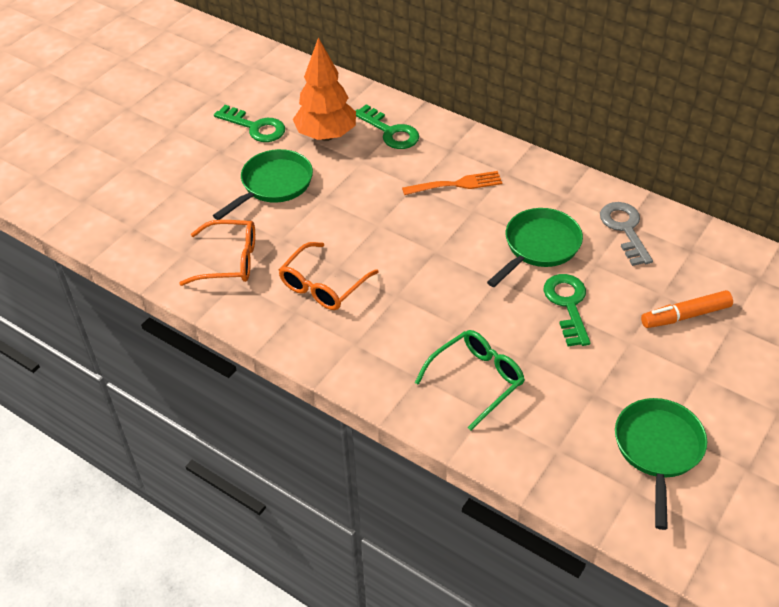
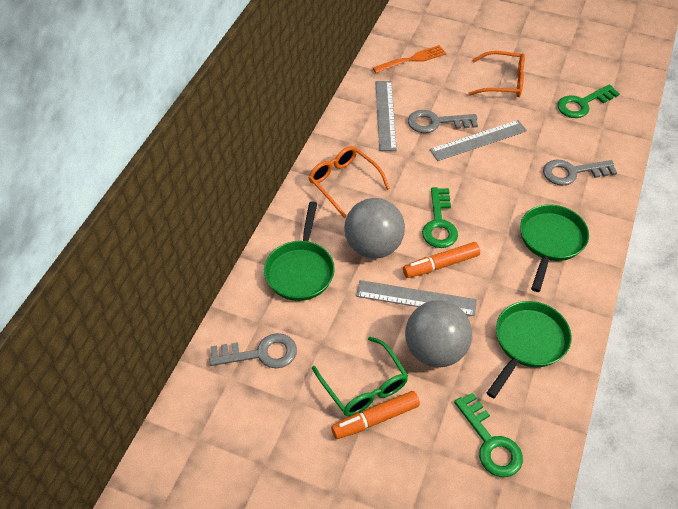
grey ball: none = 0 -> [344,198,405,259] [405,300,472,367] = 2
grey key: [600,202,653,266] = 1 -> [209,333,297,369] [408,110,478,133] [543,160,617,185] = 3
grey ruler: none = 0 -> [356,280,477,316] [375,81,397,151] [430,120,527,161] = 3
orange marker: [641,290,733,328] = 1 -> [331,391,420,439] [403,242,480,278] = 2
orange tree: [293,37,356,141] = 1 -> none = 0

